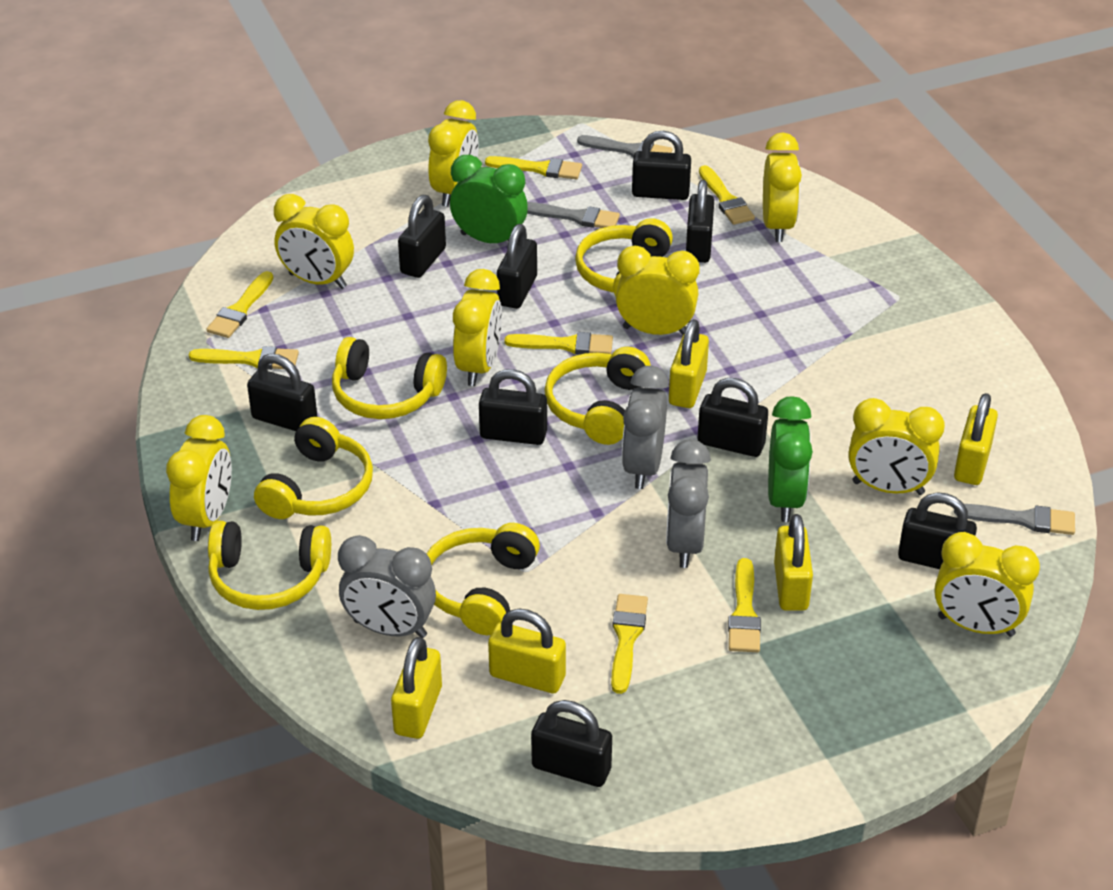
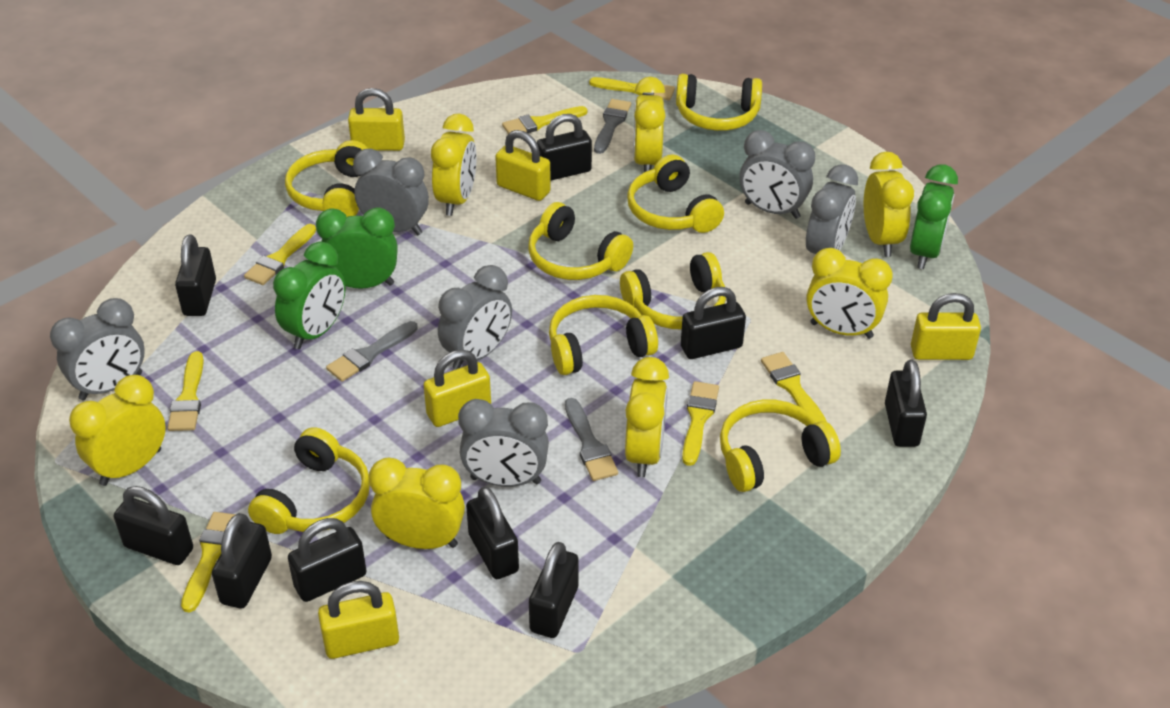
green clock: [450,155,528,243] [768,396,813,522] = 2 -> [273,241,345,349] [316,207,398,289] [910,164,958,269] = 3
grey clock: [338,535,436,638] [622,366,669,489] [666,440,711,568] = 3 -> [50,298,145,400] [353,149,429,235] [438,265,512,370] [458,399,549,487] [740,130,815,219] [806,164,858,254] = 6
yellow clock: [166,415,232,541] [274,194,354,289] [428,100,479,207] [453,269,502,386] [616,246,700,335] [763,133,802,242] [849,398,945,495] [934,532,1040,637] = 8 -> [69,375,166,486] [369,458,465,549] [431,114,477,216] [625,357,669,477] [633,77,666,172] [806,248,893,339] [864,152,914,257] = 7
yellow headphones: [208,521,331,610] [254,417,373,519] [332,337,447,419] [426,523,540,635] [544,347,651,445] [575,218,673,296] = 6 -> [248,427,370,534] [285,140,368,217] [528,202,633,280] [549,295,658,375] [620,252,726,329] [627,155,724,233] [676,74,762,131] [720,400,841,492] = 8

